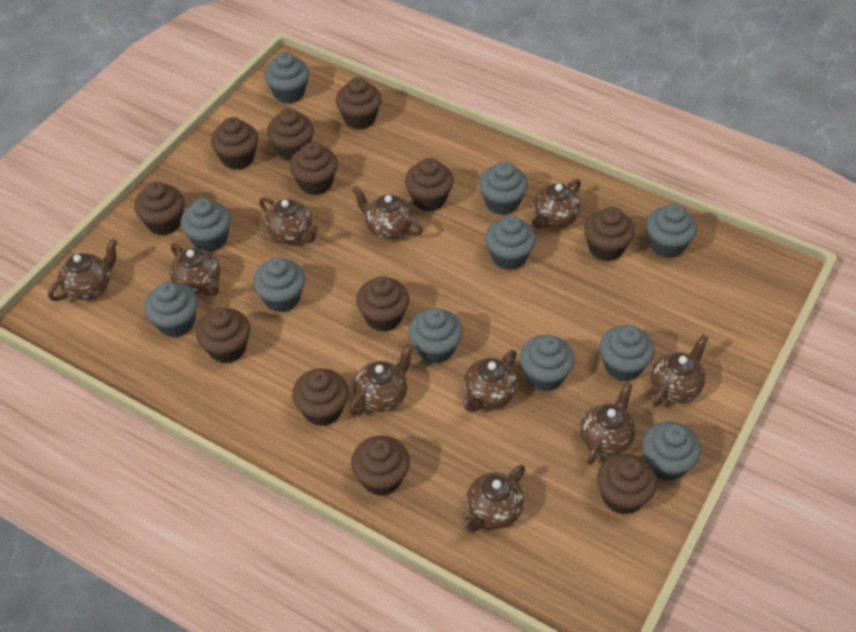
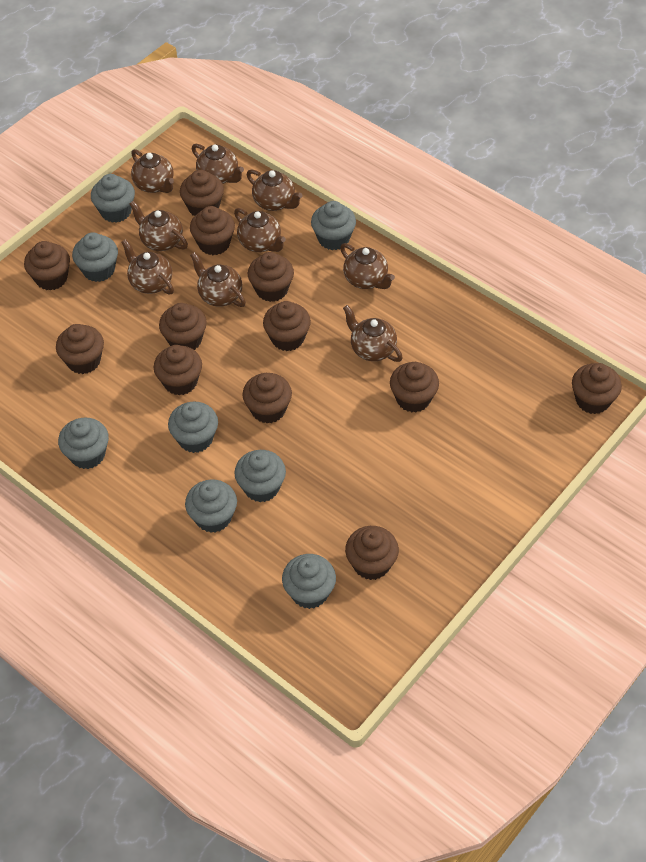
brown teapot: [48,239,118,301] [169,243,220,296] [259,197,319,244] [349,344,414,415] [352,186,423,240] [462,350,518,412] [462,465,525,532] [531,179,581,229] [580,382,636,465] [651,335,708,407] = 10 -> [121,239,174,294] [130,201,188,251] [131,149,174,193] [190,252,246,307] [192,144,244,184] [234,208,286,252] [247,170,303,211] [340,243,395,289] [343,305,403,362] = 9
grey cupcake: [144,282,198,337] [181,198,231,252] [253,257,306,312] [264,52,310,103] [409,308,463,364] [479,161,528,215] [485,216,536,270] [520,335,575,391] [599,325,655,382] [642,421,701,481] [646,204,697,258] = 11 -> [58,417,109,469] [72,232,118,282] [91,174,135,223] [168,402,218,453] [185,479,237,533] [234,450,286,502] [282,554,336,609] [311,201,356,250] = 8

